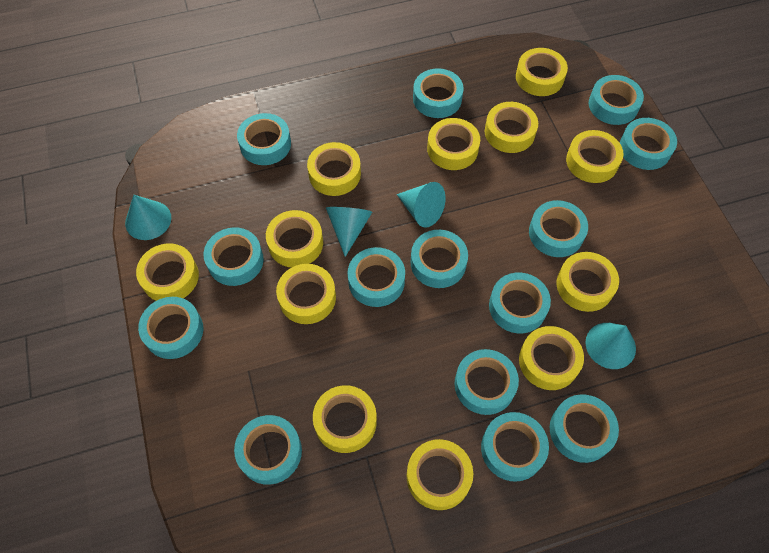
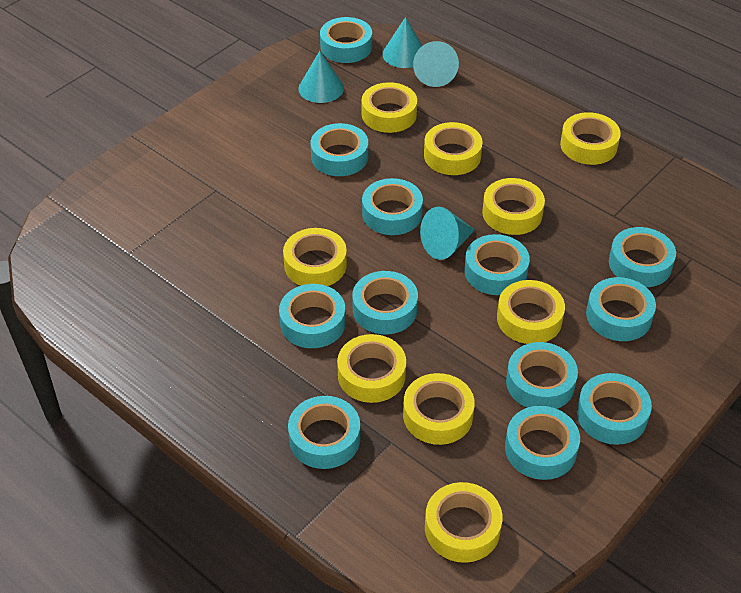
turquoise tape: [138,297,203,359] [203,227,264,286] [234,415,302,485] [237,113,291,165] [347,247,405,307] [411,230,468,288] [413,68,464,118] [454,349,519,415] [481,412,549,482] [489,272,551,333] [529,200,588,257] [550,394,619,463] [589,75,644,125] [620,118,677,170] = 14 -> [279,284,346,348] [288,396,360,469] [311,123,368,176] [320,17,372,63] [352,271,418,334] [362,178,423,235] [464,234,530,295] [505,406,580,480] [506,342,578,409] [577,373,652,445] [586,277,656,341] [609,227,676,287] = 12
yellow tape: [136,243,199,301] [266,210,323,267] [276,264,336,324] [307,142,361,196] [313,385,377,453] [406,439,473,510] [427,118,480,170] [485,102,538,153] [516,48,568,96] [519,326,584,390] [557,252,619,312] [566,130,624,183] = 12 -> [283,228,347,286] [337,334,406,403] [362,82,417,133] [403,373,475,445] [424,122,483,175] [425,482,503,563] [482,178,545,235] [497,280,565,344] [560,112,621,165] = 9

